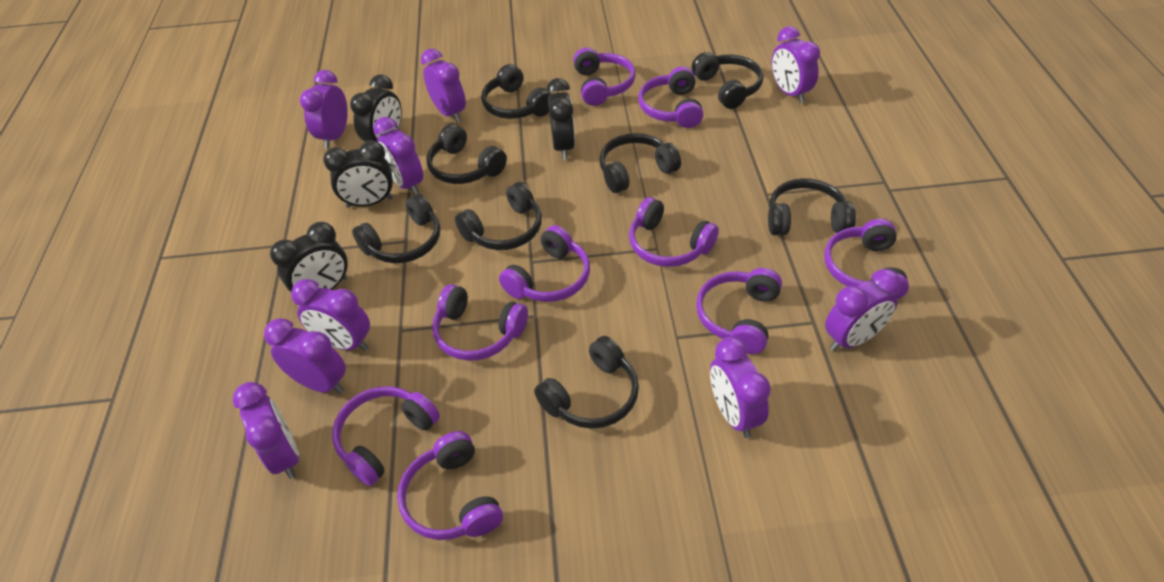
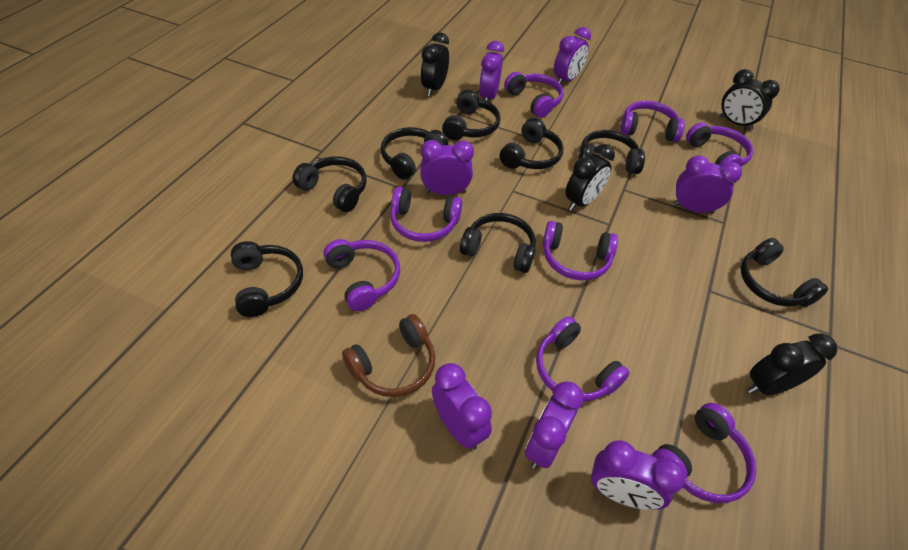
brown headphones: none = 0 -> [342,314,435,397] = 1
purple clock: [232,382,299,479] [264,318,346,394] [291,279,370,351] [300,70,348,149] [373,117,423,195] [421,49,466,123] [710,337,771,438] [772,26,820,103] [825,269,901,351] = 9 -> [420,140,474,195] [432,363,492,450] [479,41,504,102] [525,381,584,469] [554,27,591,84] [591,440,686,510] [673,155,742,214] = 7
purple headphones: [332,386,440,486] [397,431,503,540] [432,284,528,361] [499,225,590,302] [573,48,636,106] [629,197,719,267] [638,66,703,128] [696,268,782,354] [824,219,909,299] = 9 -> [323,239,400,311] [390,187,462,242] [504,72,564,118] [536,316,630,402] [543,221,618,281] [621,101,685,142] [652,403,756,503] [686,122,753,166] = 8

